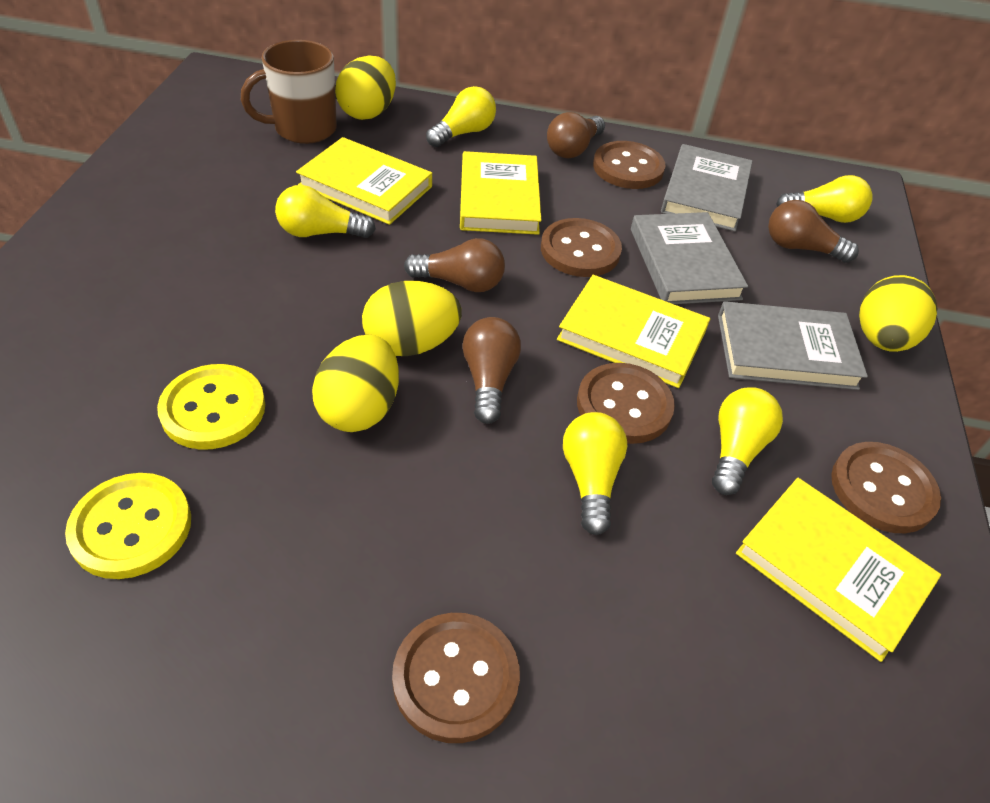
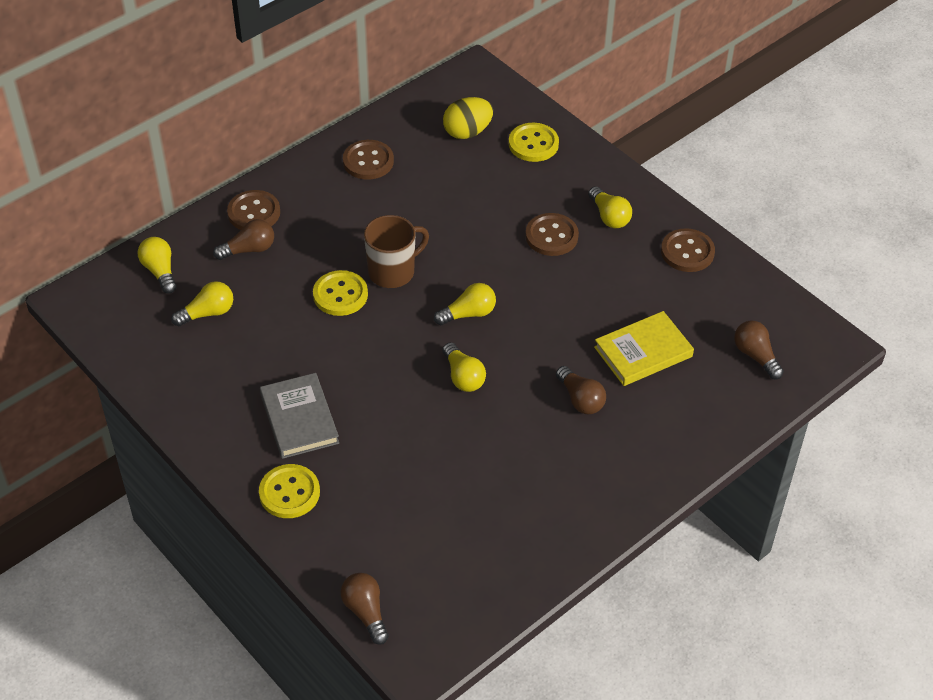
brown button: [392,613,520,743] [541,218,622,277] [577,363,675,444] [593,141,666,189] [831,442,941,533] = 5 -> [227,190,280,230] [343,140,394,180] [525,213,579,256] [661,228,715,272] = 4
grey book: [631,212,748,304] [661,144,753,231] [718,301,868,390] = 3 -> [260,373,339,459] = 1
yellow book: [296,137,432,225] [460,151,542,235] [557,275,710,388] [736,478,941,662] = 4 -> [594,311,694,386] = 1
yellow button: [65,473,191,579] [157,364,265,450] = 2 -> [259,464,320,518] [313,270,368,316] [509,123,559,162] = 3
yellow egg: [312,335,399,432] [335,55,396,120] [362,281,462,356] [859,275,937,352] = 4 -> [443,97,493,139] = 1

